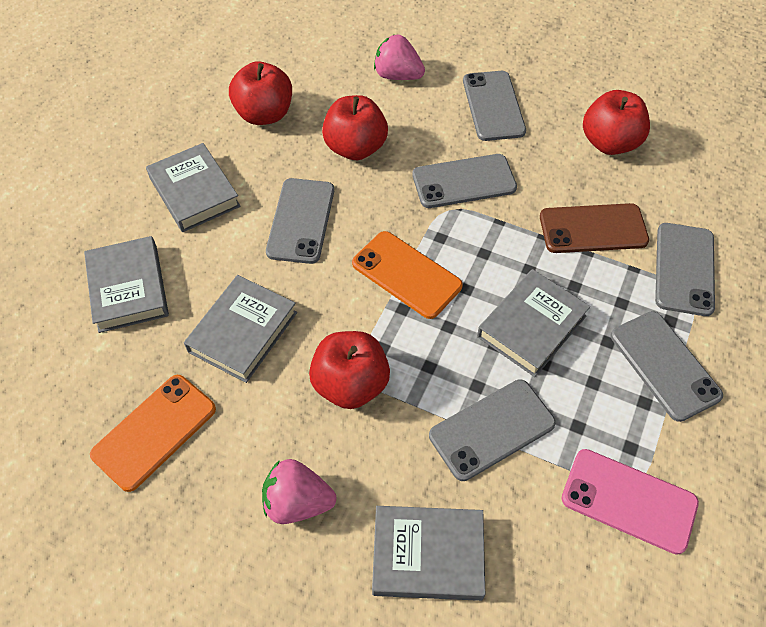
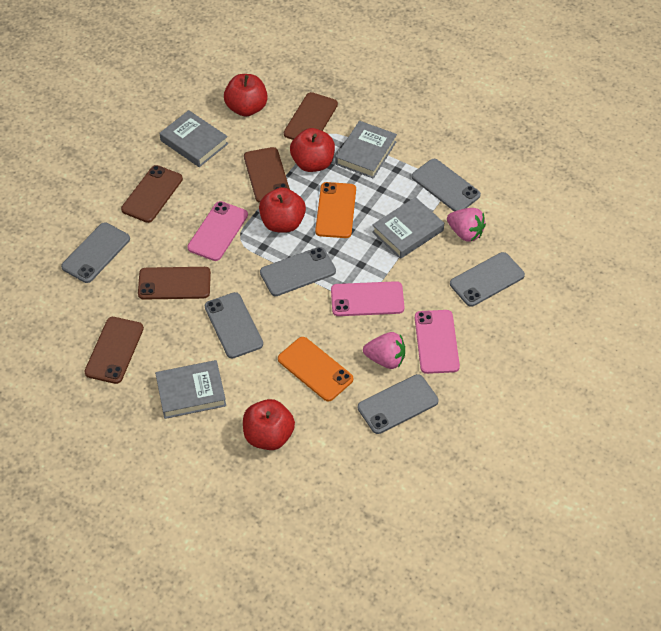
brown phone: [540,203,649,253] = 1 -> [84,317,144,384] [121,165,183,223] [138,267,211,300] [244,147,290,203] [284,92,338,140] = 5
grey book: [84,236,169,333] [146,143,241,232] [184,275,297,383] [372,506,485,601] [477,269,590,377] = 5 -> [155,360,226,419] [160,110,228,167] [335,121,397,179] [372,197,444,259] = 4
pink phone: [561,449,699,555] = 1 -> [187,201,248,261] [331,281,404,316] [415,310,460,374] = 3

